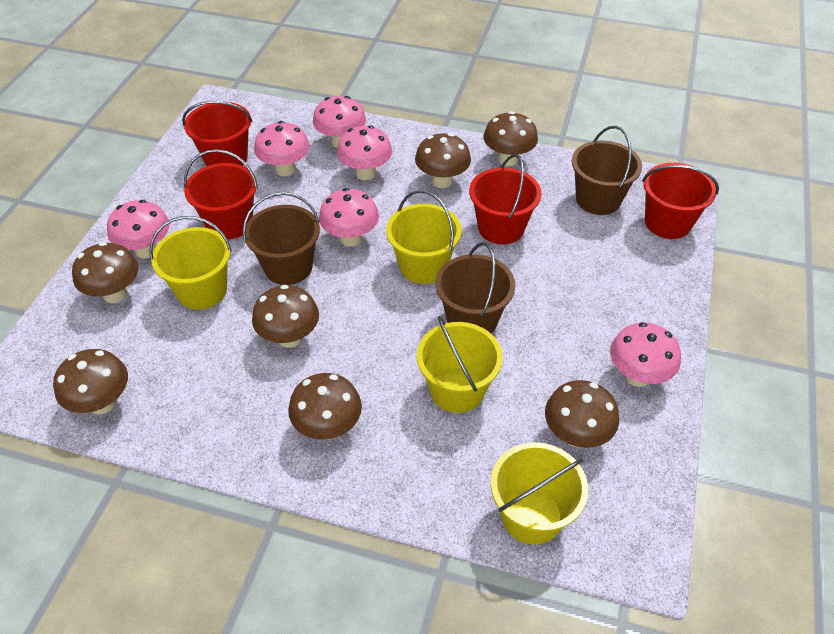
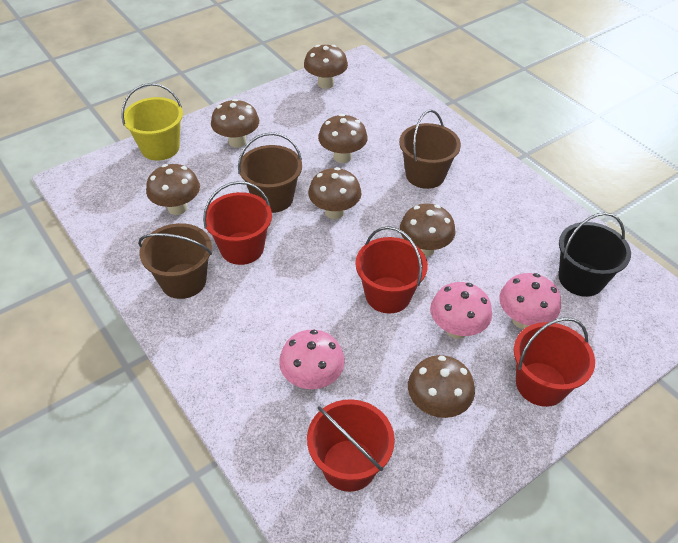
black bucket: none = 0 -> [559,212,631,297] = 1
pink mushroom: [107,200,170,258] [254,121,310,176] [313,96,366,148] [319,188,379,247] [337,125,392,180] [610,322,681,387] = 6 -> [279,330,345,389] [430,282,492,339] [500,273,561,329] = 3
yellow bucket: [149,216,232,310] [386,190,462,284] [417,316,503,413] [491,442,588,544] = 4 -> [121,83,183,161] = 1

